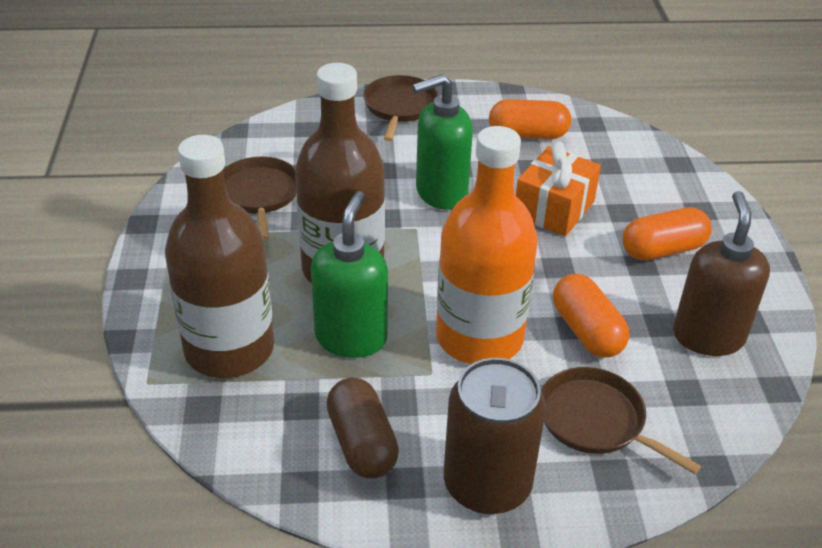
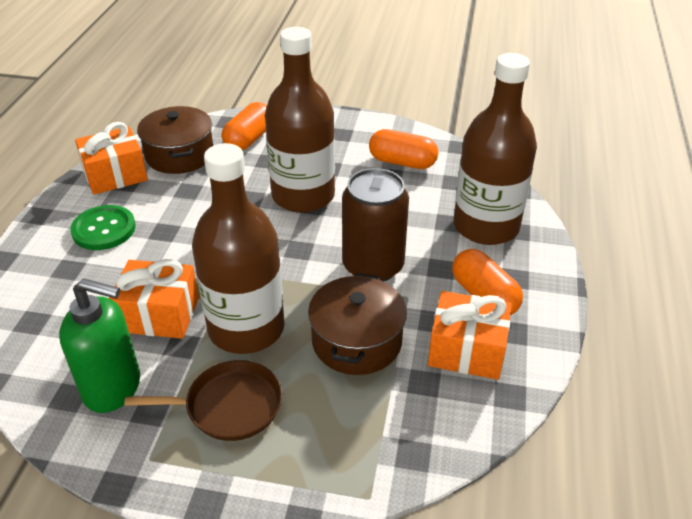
brown bottle: [165,135,274,378] [295,63,385,283] = 2 -> [192,143,285,354] [265,27,335,213] [454,53,537,245] = 3
brown capsule: [326,378,399,479] = 1 -> none = 0
brown pan: [223,157,296,241] [363,75,439,141] [541,367,702,475] = 3 -> [124,360,282,441] = 1
brown pot: none = 0 -> [137,106,213,174] [308,273,407,375] = 2
brown soap dispenser: [673,191,770,356] = 1 -> none = 0
green button: none = 0 -> [70,205,136,250] = 1
green soap dispenser: [311,191,388,358] [412,74,473,210] = 2 -> [59,278,140,413] = 1
orange bottle: [436,126,538,364] = 1 -> none = 0
orange gift: [516,141,601,236] = 1 -> [75,122,148,195] [109,259,199,339] [428,291,512,380] = 3

